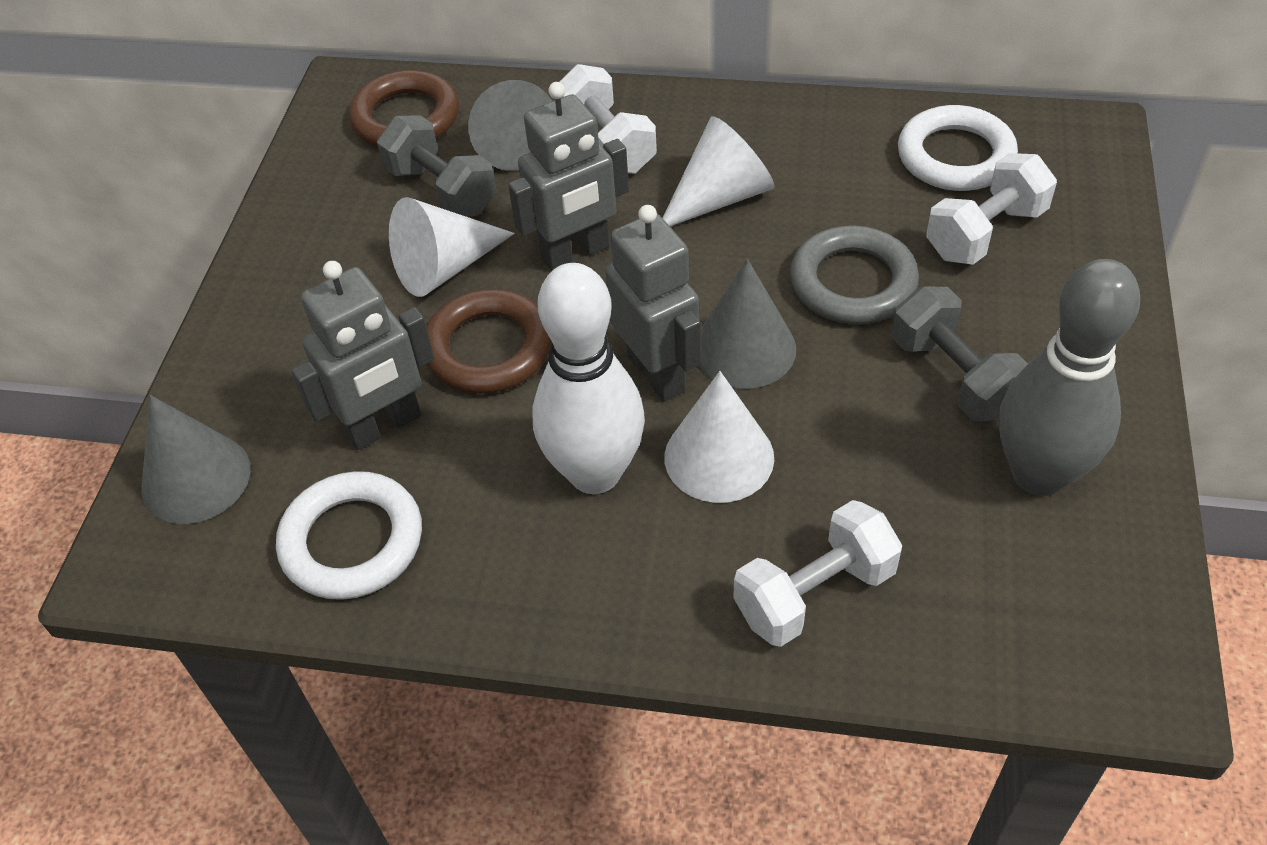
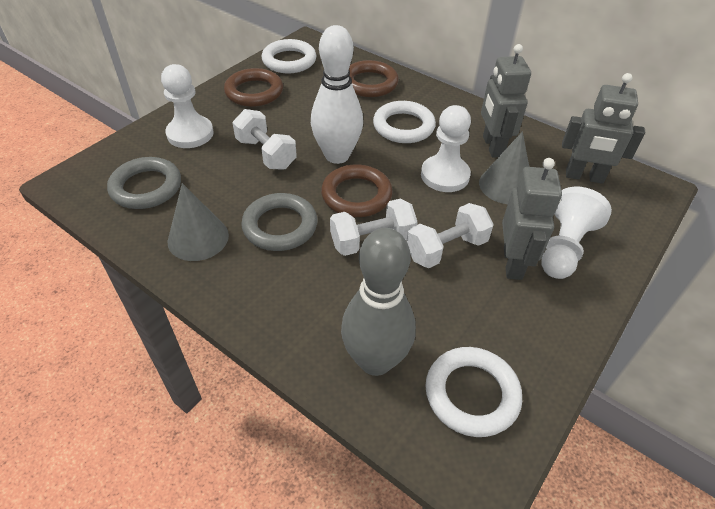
brown ring: [349,70,459,147] [426,289,551,394] = 2 -> [224,68,283,107] [321,164,393,217] [349,60,399,97] = 3
grey cone: [141,395,251,524] [468,80,552,171] [698,259,797,389] = 3 -> [168,183,229,261] [479,131,529,204] = 2
grey dumbbell: [377,115,496,217] [891,286,1028,421] = 2 -> none = 0
grey ring: [790,226,919,324] = 1 -> [107,157,181,209] [241,193,317,251] = 2
white cone: [389,197,515,297] [663,116,775,226] [664,371,774,503] = 3 -> none = 0
white pawn: none = 0 -> [161,64,214,148] [421,105,471,192] [541,186,612,279] = 3
white ring: [276,471,422,600] [898,105,1018,191] = 2 -> [262,39,316,73] [373,101,436,143] [425,347,522,437] = 3

